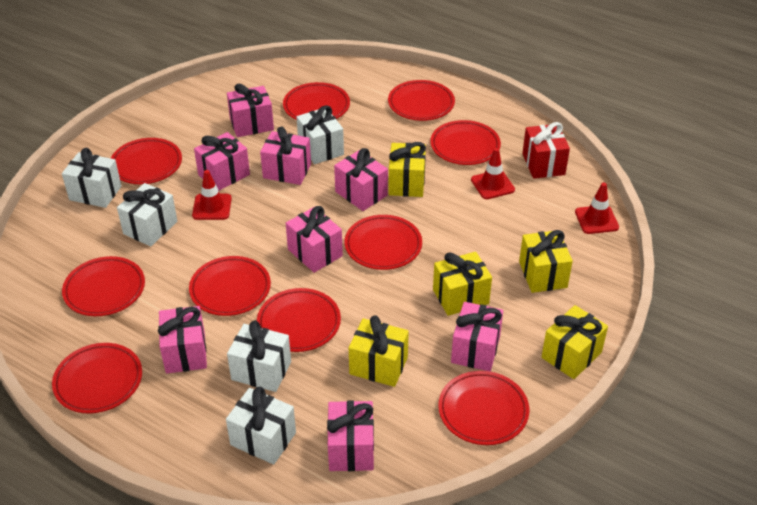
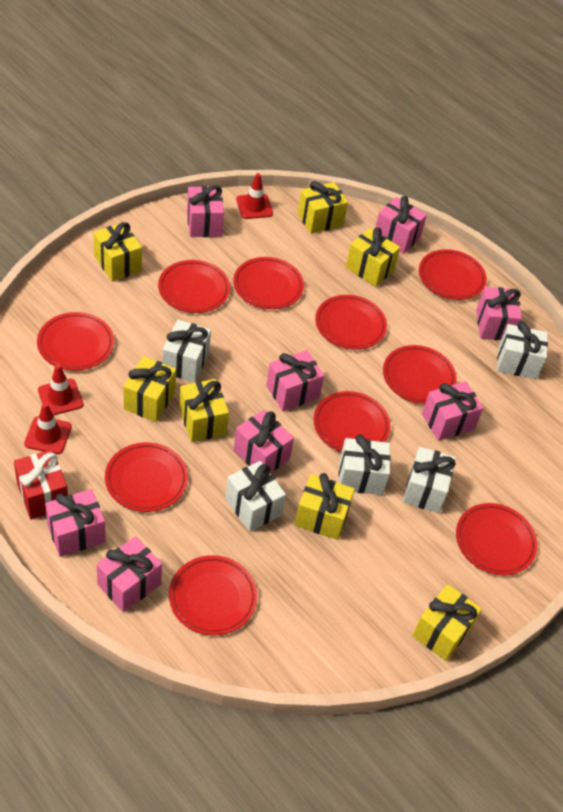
yellow gift: [349,315,409,387] [388,142,426,197] [433,252,492,316] [519,230,573,293] [542,305,608,379] = 5 -> [94,222,142,282] [123,356,176,422] [179,379,229,442] [295,473,355,540] [298,181,348,234] [346,227,400,287] [412,584,482,661] = 7

